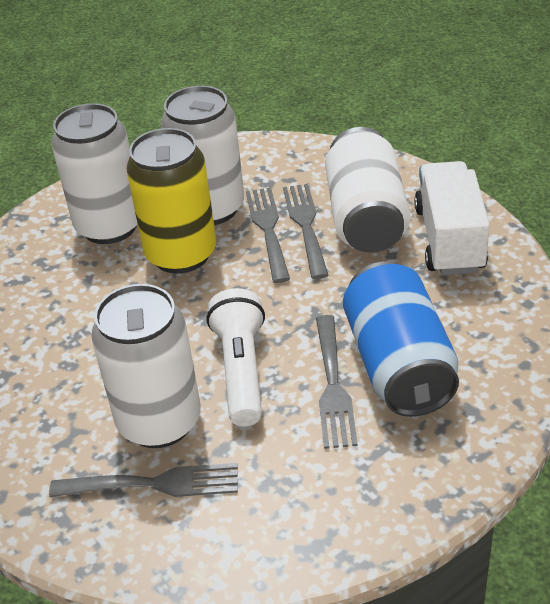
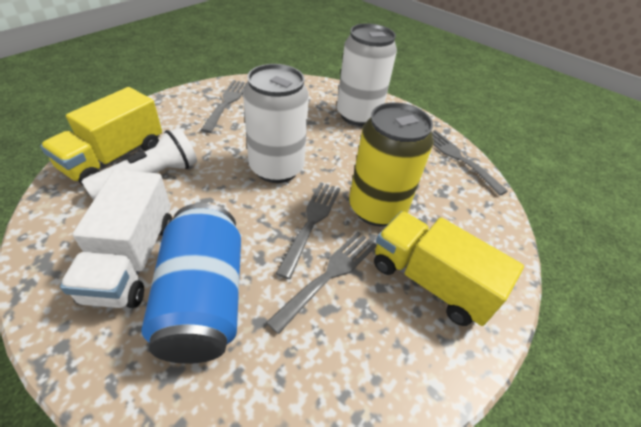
white can: [51,103,138,244] [91,284,201,448] [161,86,244,225] [325,127,410,253] = 4 -> [243,64,309,183] [337,23,397,126] = 2
yellow truck: none = 0 -> [40,87,162,186] [374,211,524,326] = 2

